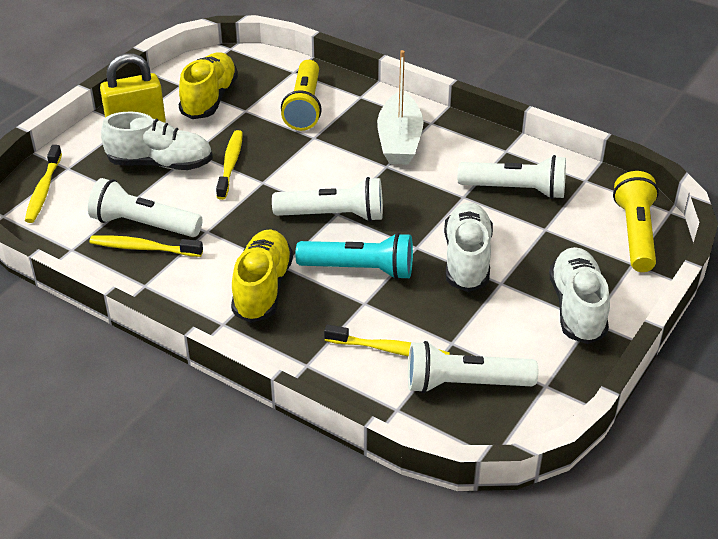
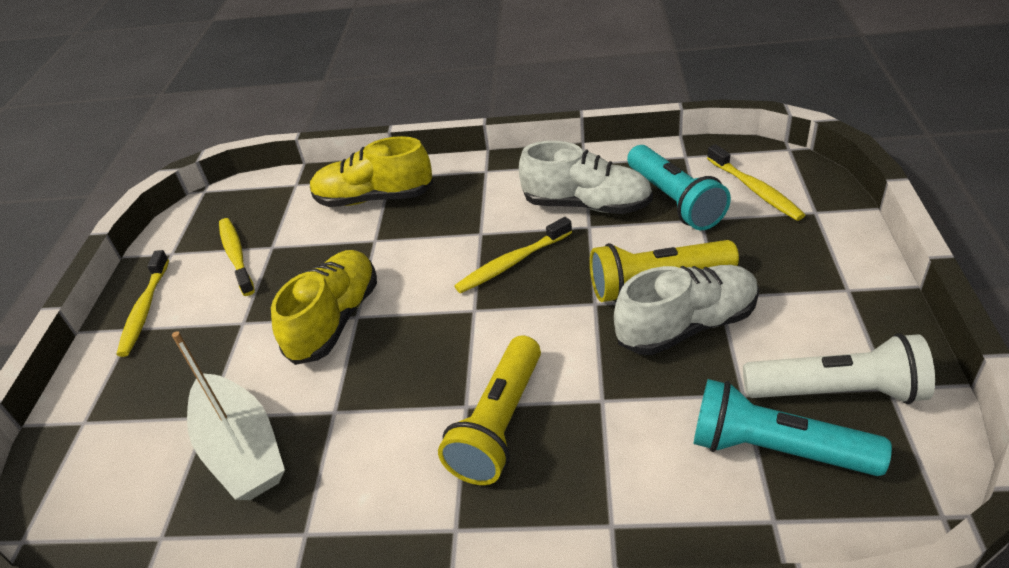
turquoise flashlight: [295,233,413,280] = 1 -> [627,145,731,230] [694,379,892,476] = 2
white flashlight: [88,178,203,237] [272,177,383,222] [408,341,538,393] [457,155,566,199] = 4 -> [743,333,935,404] = 1
white shoe: [101,112,213,170] [444,202,493,292] [549,247,610,344] = 3 -> [519,141,653,214] [614,265,759,355] = 2
yellow padlock: [100,54,166,123] = 1 -> none = 0

